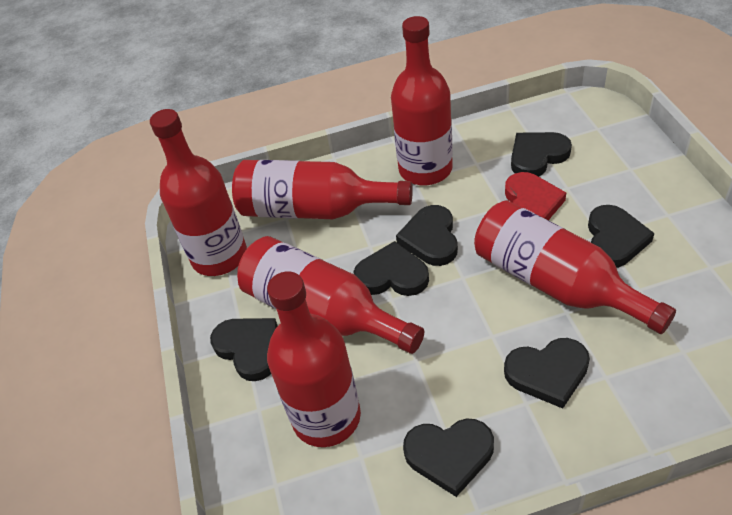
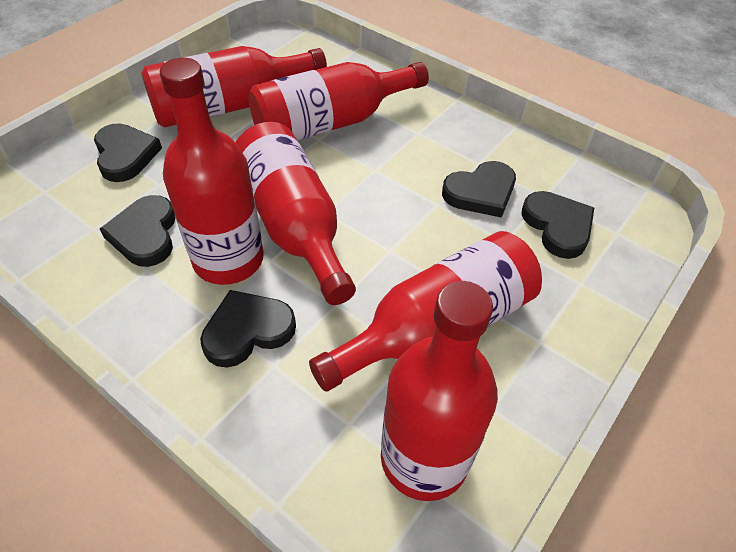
black heart: [210,318,278,381] [354,241,429,296] [396,205,458,266] [403,419,494,497] [504,338,590,408] [511,132,572,177] [588,205,654,268] = 7 -> [94,123,162,182] [100,195,176,267] [200,290,296,368] [442,161,516,218] [521,191,594,259] = 5
red heart: [505,172,566,220] = 1 -> none = 0

